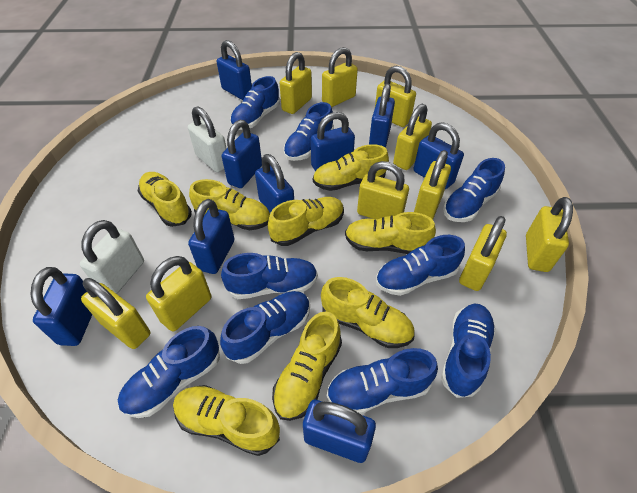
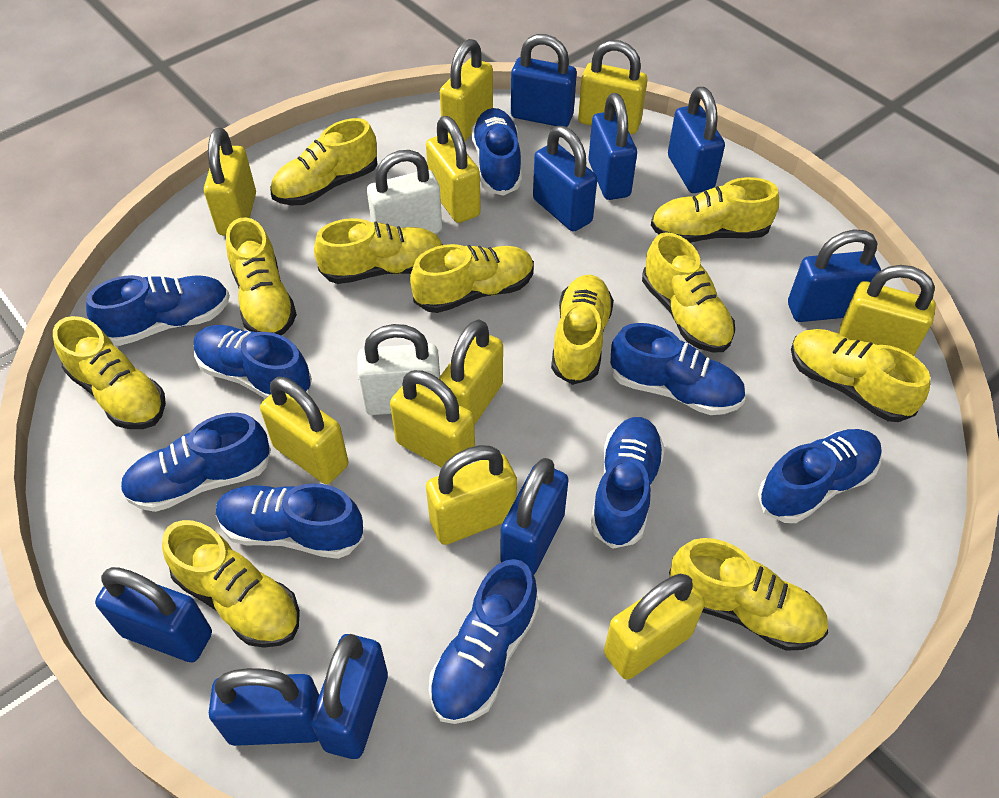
yellow shoe: [138,172,192,227] [173,385,280,456] [189,179,270,230] [268,197,344,246] [272,311,342,421] [313,144,389,191] [321,277,414,348] [345,212,436,254] = 8 -> [53,316,166,429] [162,520,300,648] [226,217,297,335] [270,118,378,205] [314,218,443,284] [410,244,534,313] [551,275,614,385] [642,232,735,352] [651,177,779,243] [669,538,828,651] [791,329,930,422] = 11

